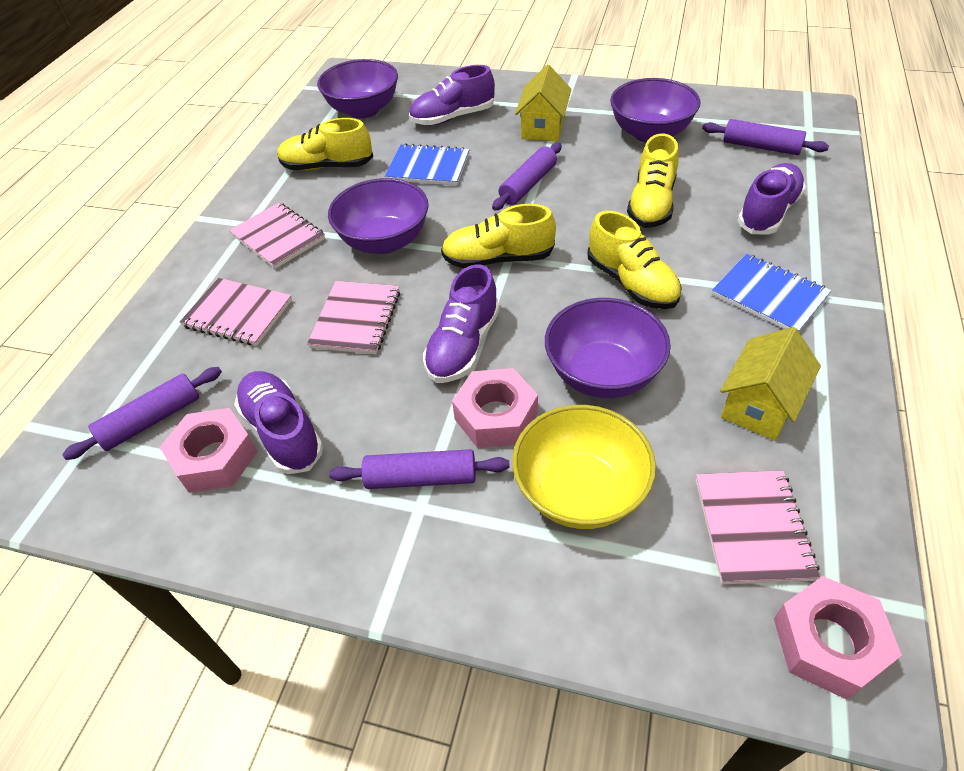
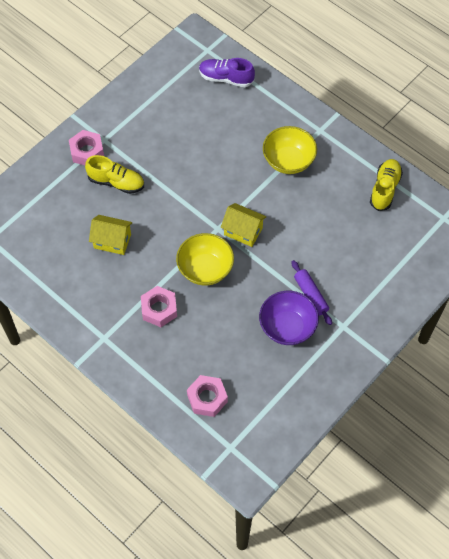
blue notebook: [385,143,469,186] [712,254,831,332] = 2 -> none = 0
pink notebook: [180,278,292,346] [229,202,325,269] [307,281,400,354] [696,470,820,584] = 4 -> none = 0
purple bowl: [317,59,398,119] [328,178,429,254] [545,298,671,398] [610,78,700,142] = 4 -> [259,291,319,345] = 1
purple rolling pin: [62,367,222,460] [329,449,510,489] [492,143,562,211] [702,119,829,155] = 4 -> [292,260,332,325] = 1
purple shoe: [234,371,323,474] [409,65,495,125] [423,264,500,383] [737,163,806,235] = 4 -> [199,58,255,87] = 1
yellow bowl: [512,405,656,529] = 1 -> [176,233,234,286] [263,126,317,174] = 2
yellow shoe: [277,118,373,170] [441,204,556,268] [587,211,682,309] [627,134,679,228] = 4 -> [85,155,144,194] [370,159,403,211] = 2

